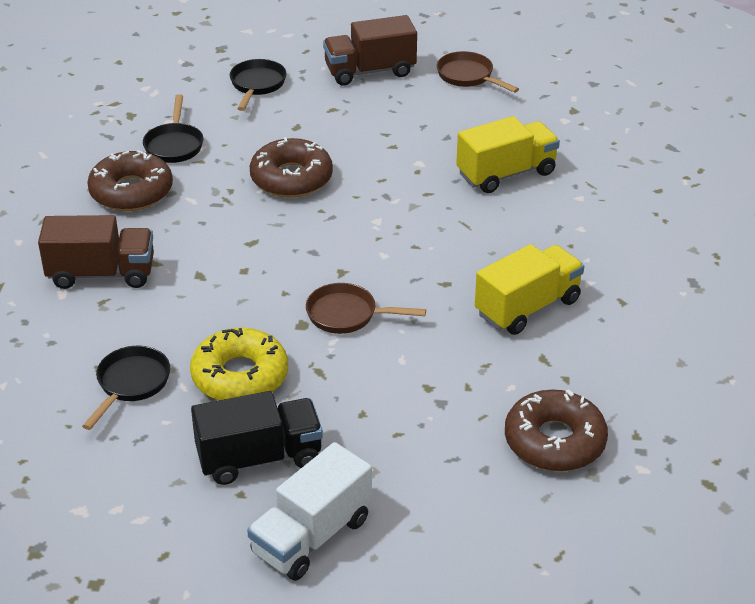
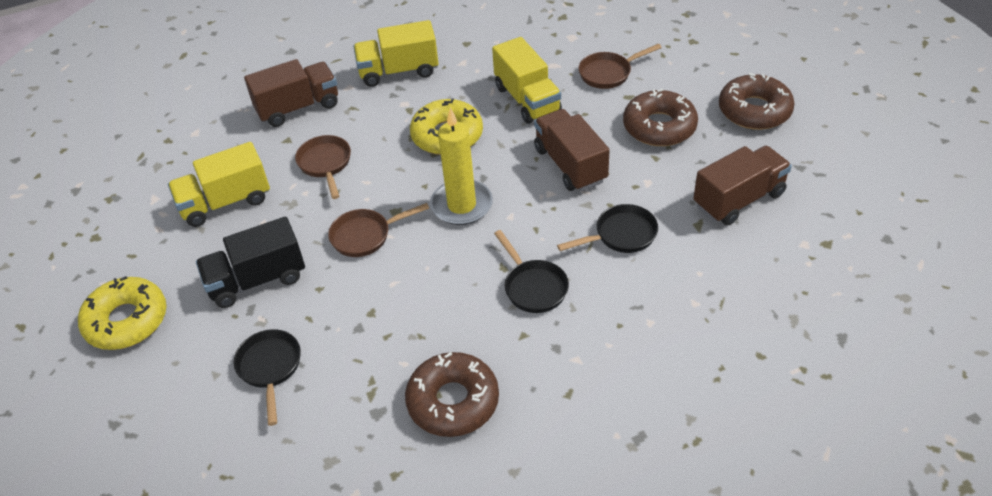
brown pan: [306,283,426,334] [437,51,519,93] = 2 -> [295,135,351,199] [328,203,429,257] [579,44,662,89] = 3
brown truck: [38,215,154,289] [323,15,417,85] = 2 -> [244,59,338,127] [534,109,610,191] [693,146,792,225] = 3
white truck: [247,442,372,581] = 1 -> none = 0
yellow candle: none = 0 -> [430,108,493,225] = 1
yellow donut: [190,328,288,400] = 1 -> [78,276,167,350] [410,98,483,155] = 2
yellow truck: [456,116,560,193] [475,244,584,335] = 2 -> [168,142,270,227] [353,20,439,87] [492,37,562,124] = 3

